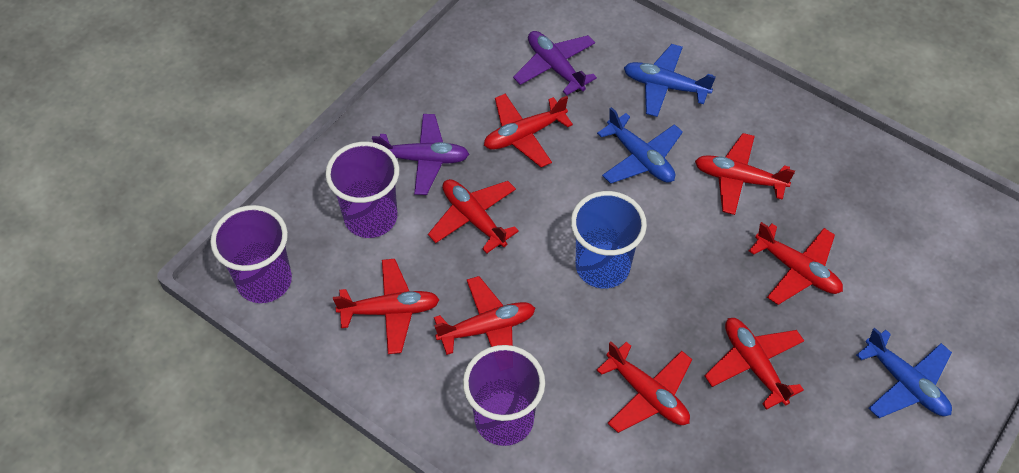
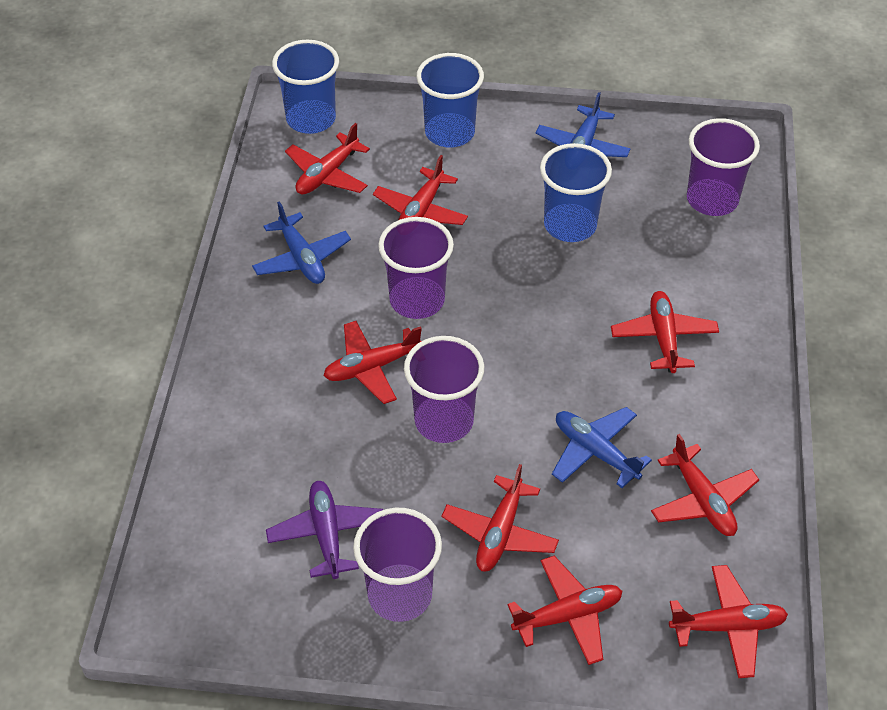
blue cup: [571,191,647,289] = 1 -> [272,40,339,134] [416,53,484,147] [540,143,612,242] = 3
purple cup: [210,205,292,303] [325,142,399,238] [463,345,545,446] = 3 -> [353,508,442,622] [378,217,454,319] [404,336,484,443] [687,118,760,216] = 4
purple plane: [372,114,469,195] [513,31,597,96] = 2 -> [266,481,383,579] = 1

